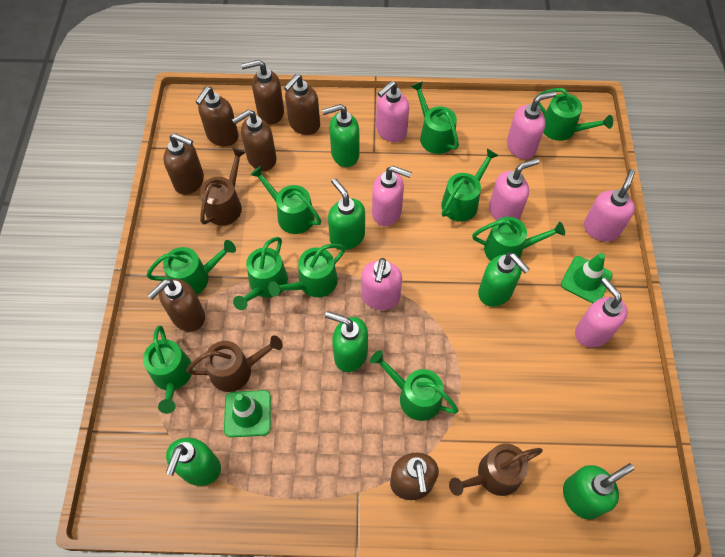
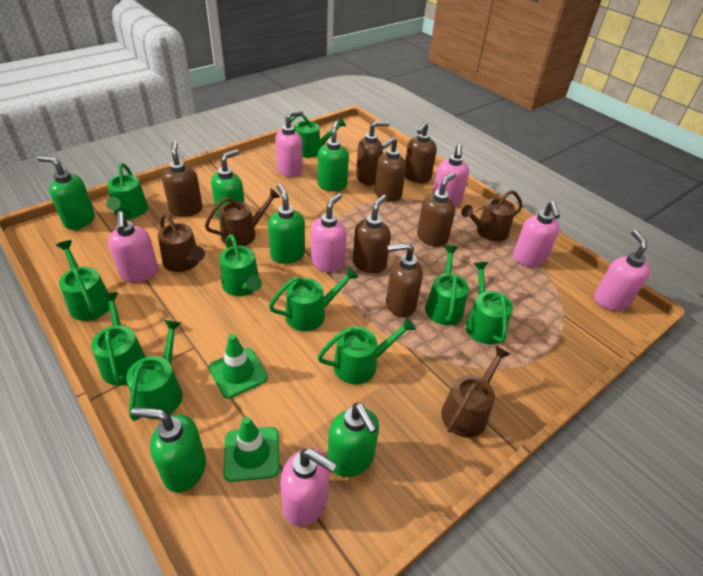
brown watering can: [186,335,283,392] [200,148,246,225] [449,444,543,496] = 3 -> [158,213,205,272] [205,189,280,247] [441,345,510,438] [461,190,523,241] = 4

